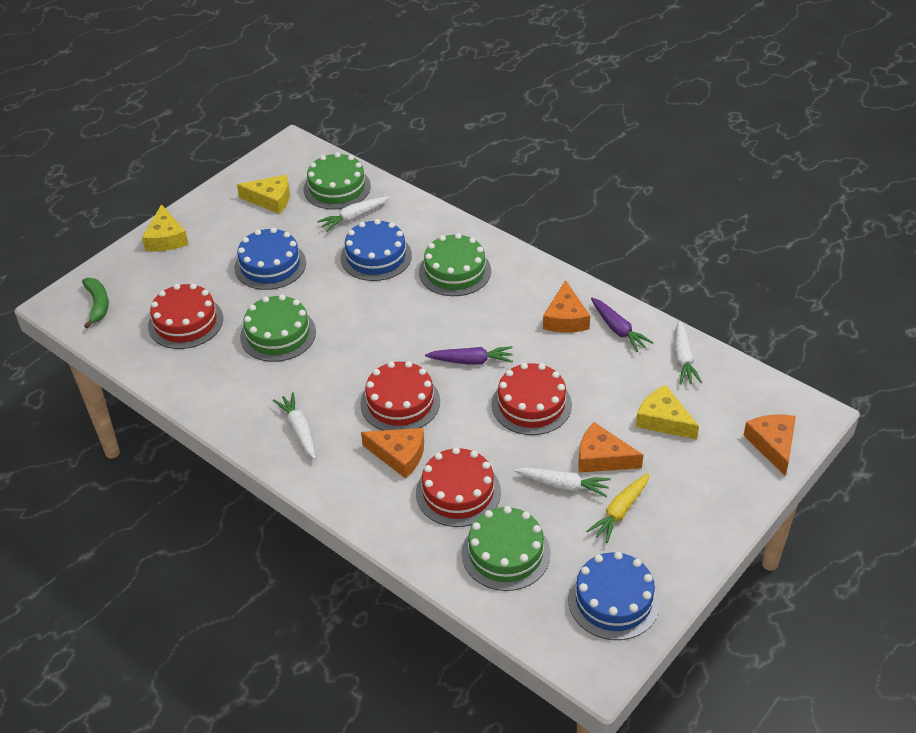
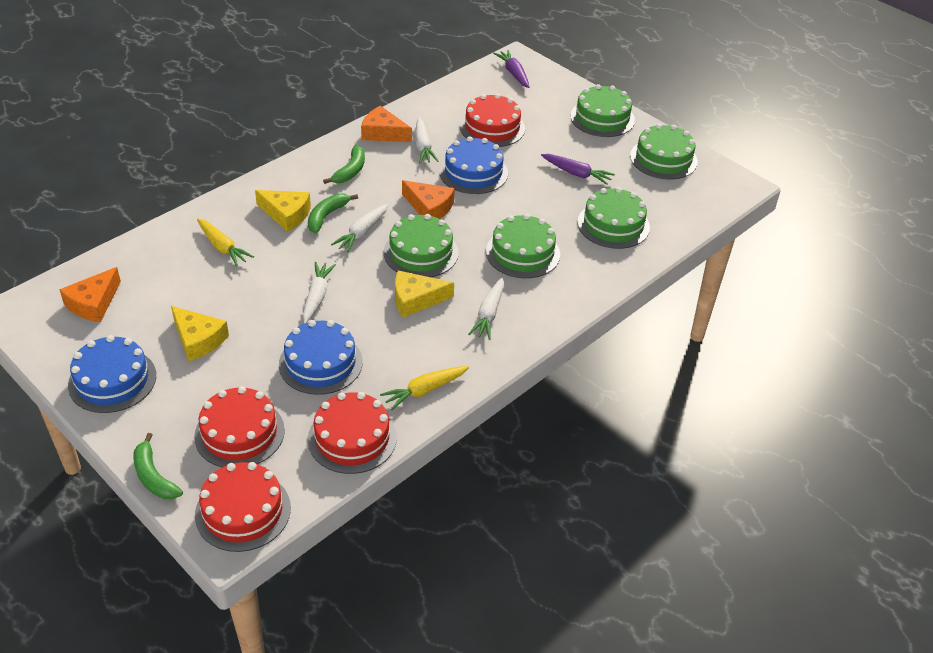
green banana: [82,278,109,329] = 1 -> [133,433,183,499] [308,194,358,233] [323,145,365,184] = 3
green cake: [240,295,316,362] [304,152,371,210] [419,233,491,296] [462,506,551,591] = 4 -> [384,214,459,277] [486,214,560,278] [571,84,635,137] [578,187,650,249] [630,124,698,180] = 5
orange cheese: [361,428,424,479] [543,280,590,333] [578,422,643,473] [743,415,796,476] = 4 -> [59,267,121,322] [361,106,412,142] [402,180,455,219] = 3
yellow carrot: [586,473,650,543] = 1 -> [197,219,254,267] [380,366,469,410] = 2

